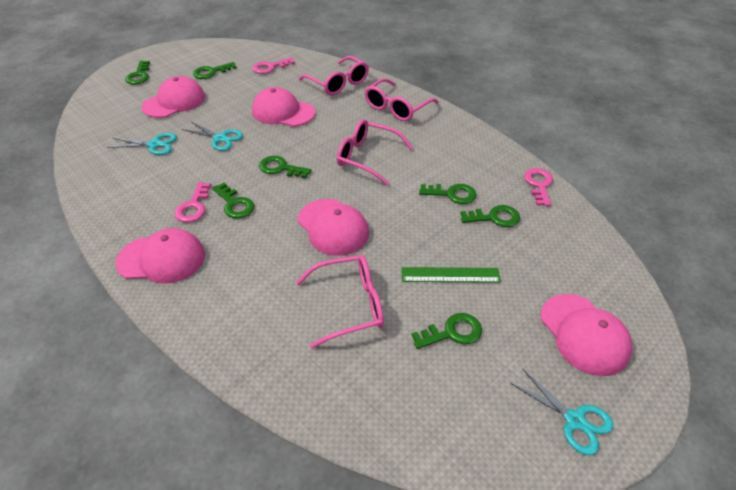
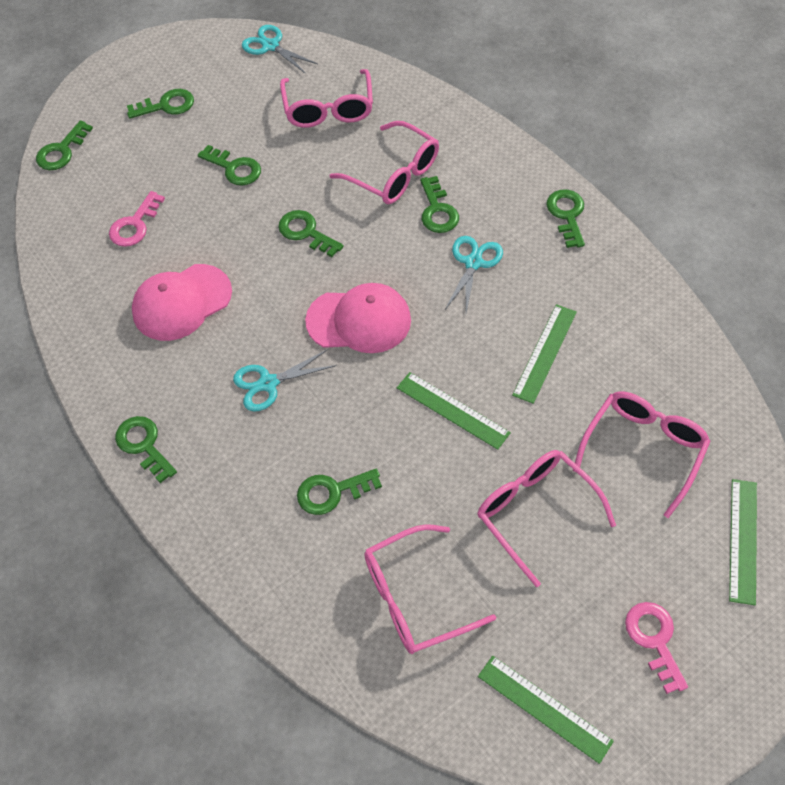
green key: [125,61,150,84] [193,62,237,79] [212,183,254,219] [259,156,312,179] [412,313,482,349] [419,184,477,204] [460,205,520,227] = 7 -> [36,120,93,170] [115,416,177,483] [127,89,194,119] [198,145,261,186] [278,210,344,257] [297,469,382,515] [420,176,459,233] [546,189,585,248] = 8
green ruler: [401,267,501,283] = 1 -> [397,372,511,450] [478,656,614,764] [512,304,577,404] [729,479,757,605] = 4
pink cap: [115,228,205,284] [141,76,205,118] [252,87,315,127] [297,199,369,256] [541,294,633,376] = 5 -> [132,264,232,341] [305,283,411,353] = 2
pink glasses: [296,255,384,349] [299,56,369,95] [336,119,413,185] [365,78,439,121] = 4 -> [280,69,373,128] [329,121,439,204] [364,524,496,654] [477,450,616,587] [573,392,711,518] = 5
pink key: [174,182,211,223] [252,58,295,74] [524,168,553,206] = 3 -> [109,191,165,247] [625,602,688,694] = 2

